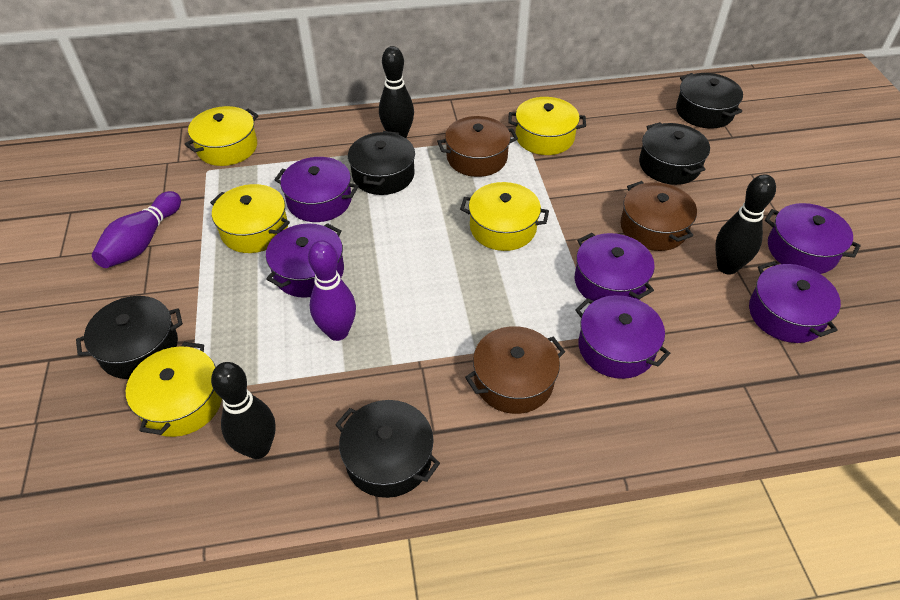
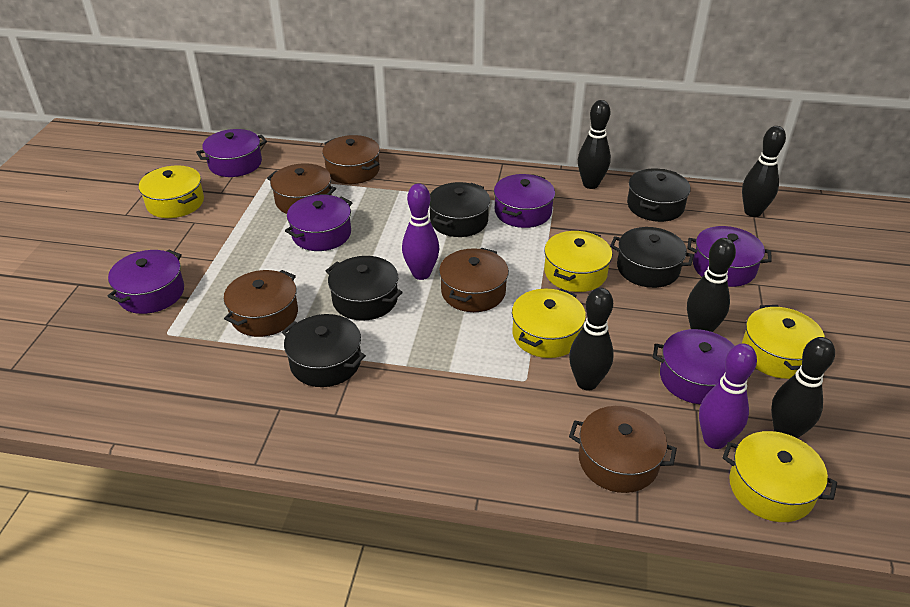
black bowling pin: [211,362,276,459] [379,46,414,138] [715,174,776,275] = 3 -> [569,287,614,391] [578,100,611,189] [687,238,736,332] [742,126,786,217] [771,337,835,438] = 5
brown pot: [437,116,518,177] [465,326,565,414] [620,181,697,251] = 3 -> [224,270,298,337] [267,163,336,214] [322,135,380,184] [439,248,509,312] [569,406,677,493] = 5

